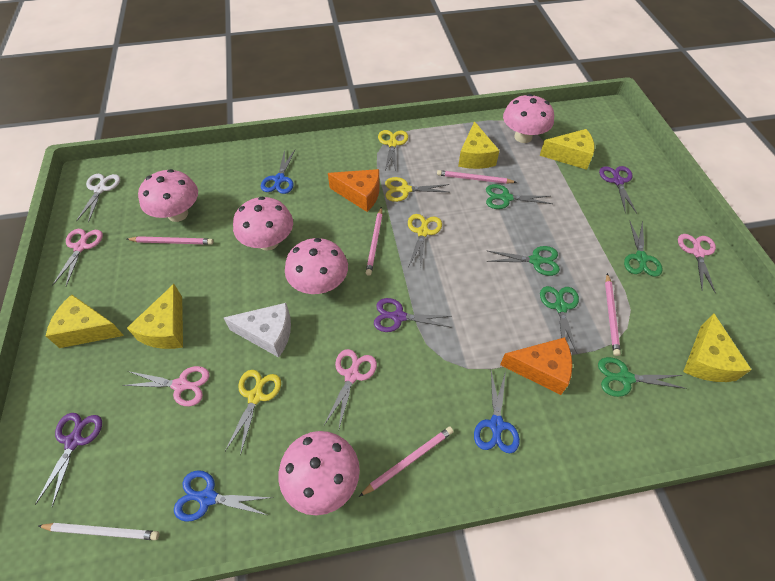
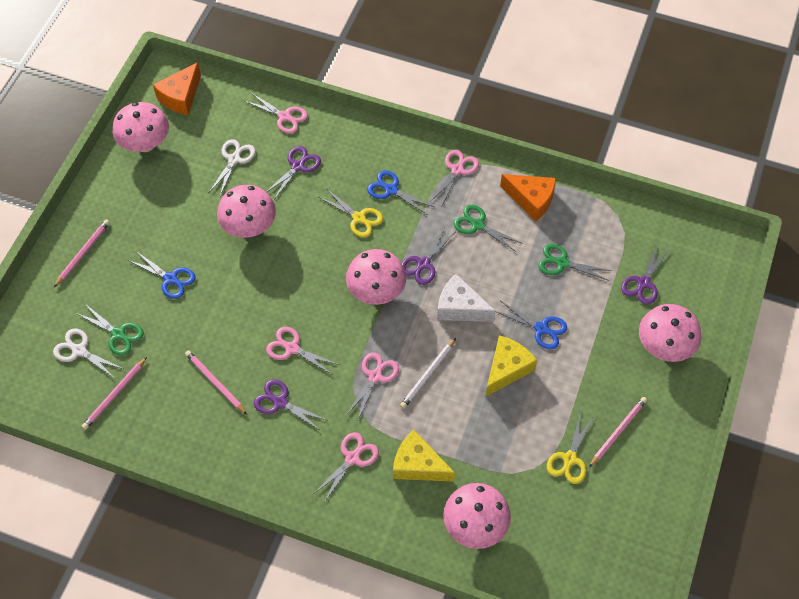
green scissors: [486,184,552,209] [487,246,560,276] [540,286,579,353] [598,357,687,397] [624,221,663,277] = 5 -> [76,303,144,356] [454,205,523,252] [538,244,612,281] = 3
pink pencil: [127,236,213,245] [359,426,454,497] [366,207,382,276] [437,170,517,184] [605,273,621,356] = 5 -> [54,219,110,287] [82,357,147,430] [185,350,247,414] [589,397,647,467] = 4
pink scissors: [53,229,103,286] [122,366,210,406] [324,349,377,428] [678,234,716,293] = 4 -> [245,93,308,134] [266,327,340,375] [313,432,379,502] [345,352,399,422] [431,150,479,205] = 5
purple scissors: [35,413,102,507] [374,298,452,332] [599,166,637,213] = 3 -> [254,379,329,431] [266,146,321,201] [402,227,455,285] [621,245,670,305] = 4
white scissors: [76,174,120,223] = 1 -> [53,328,123,379] [209,139,256,196] = 2
yellow cheese: [46,294,124,348] [127,284,183,349] [458,121,500,169] [540,129,595,170] [683,314,752,382] = 5 -> [393,430,455,482] [485,335,537,397] = 2
yellow scissors: [225,370,281,456] [378,130,408,171] [385,177,449,202] [408,214,442,267] = 4 -> [319,189,383,237] [547,412,593,484] = 2

